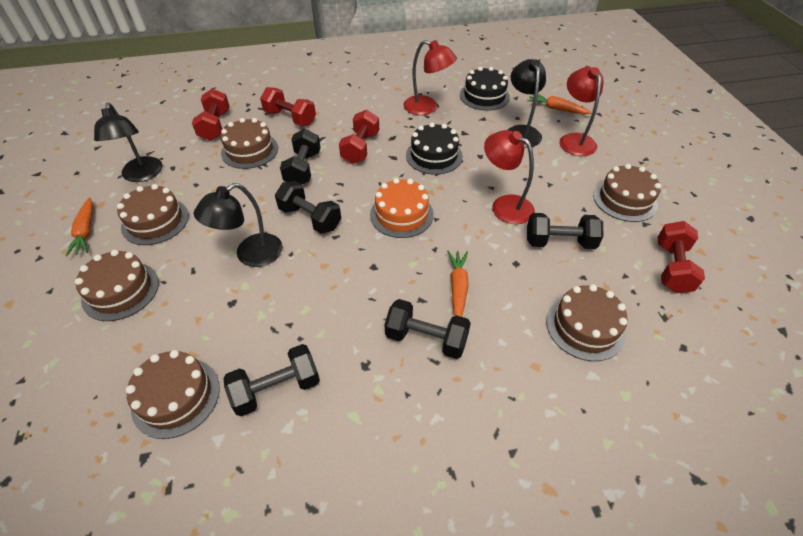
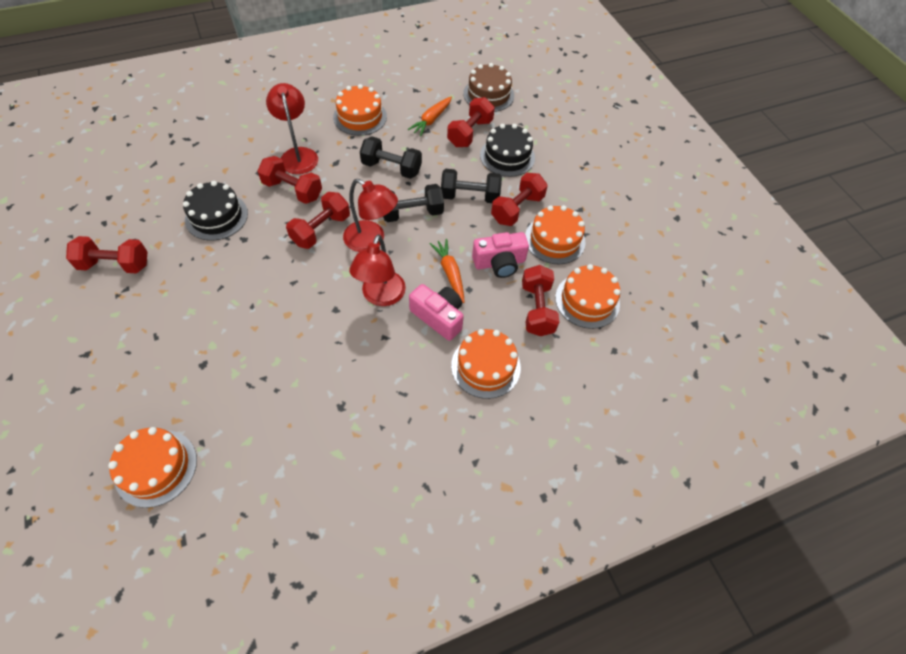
black dumbbell: [223,344,320,416] [275,181,341,234] [280,129,321,184] [384,299,471,359] [527,213,603,249] = 5 -> [360,136,422,179] [383,184,444,222] [441,169,502,203] = 3
black lamp: [94,103,162,182] [194,183,282,267] [508,59,546,148] = 3 -> none = 0
brown cake: [75,250,159,321] [117,184,189,245] [126,350,220,439] [221,118,278,169] [546,284,628,361] [593,164,661,222] = 6 -> [463,63,514,112] = 1
orange cake: [370,178,434,238] = 1 -> [108,427,197,508] [333,84,387,136] [451,329,521,399] [525,205,585,264] [555,264,620,329] = 5
orange carrot: [65,197,93,257] [447,251,469,317] [527,94,592,114] = 3 -> [408,97,452,136] [430,239,465,303] = 2
pink camera: none = 0 -> [409,284,464,341] [472,232,529,278] = 2
red dumbbell: [192,89,230,141] [260,87,316,126] [339,110,379,164] [658,221,705,293] = 4 -> [66,236,148,274] [257,156,322,204] [286,192,350,249] [447,97,495,147] [491,173,548,226] [522,265,559,336] = 6

